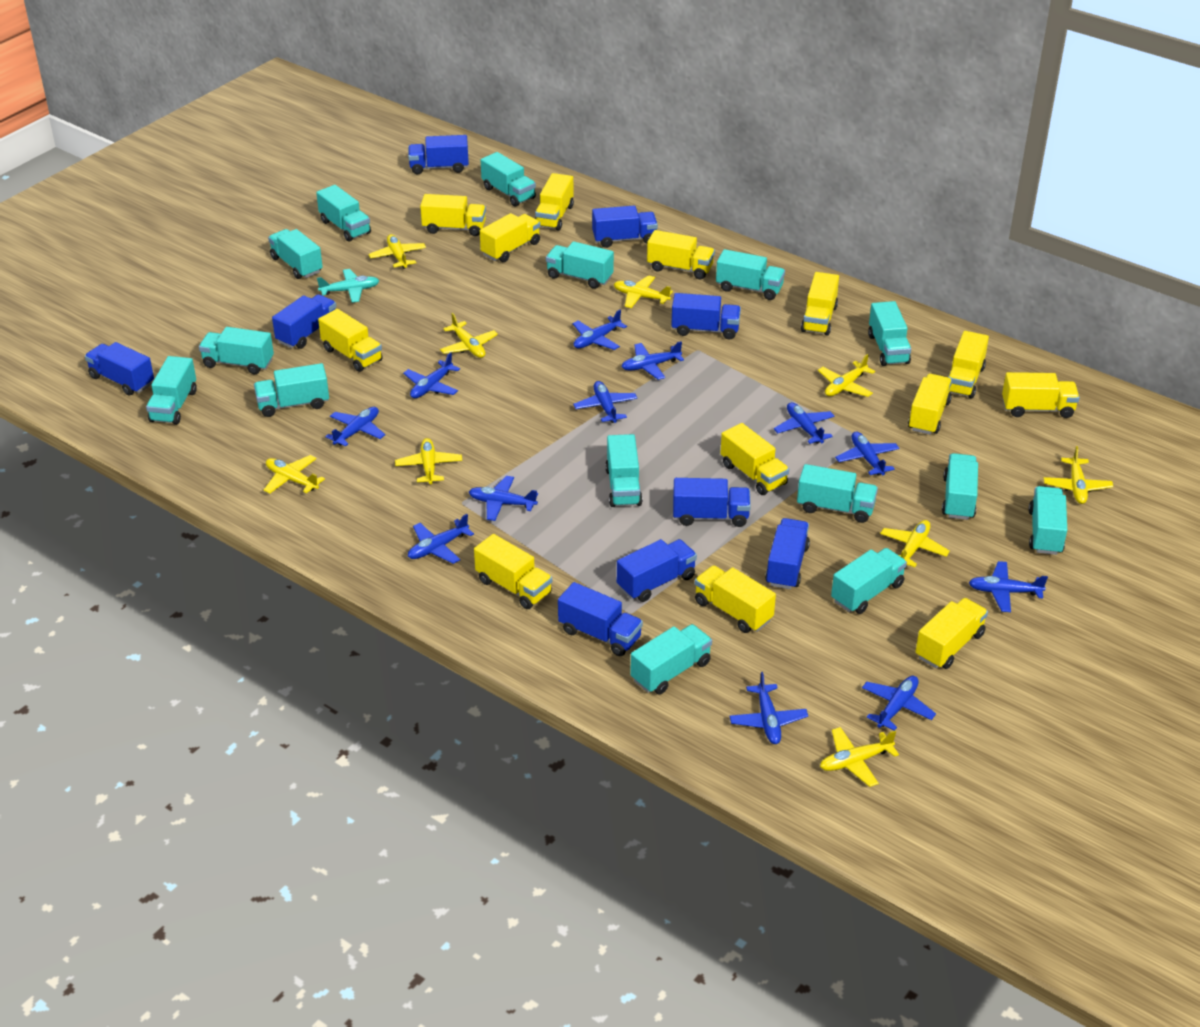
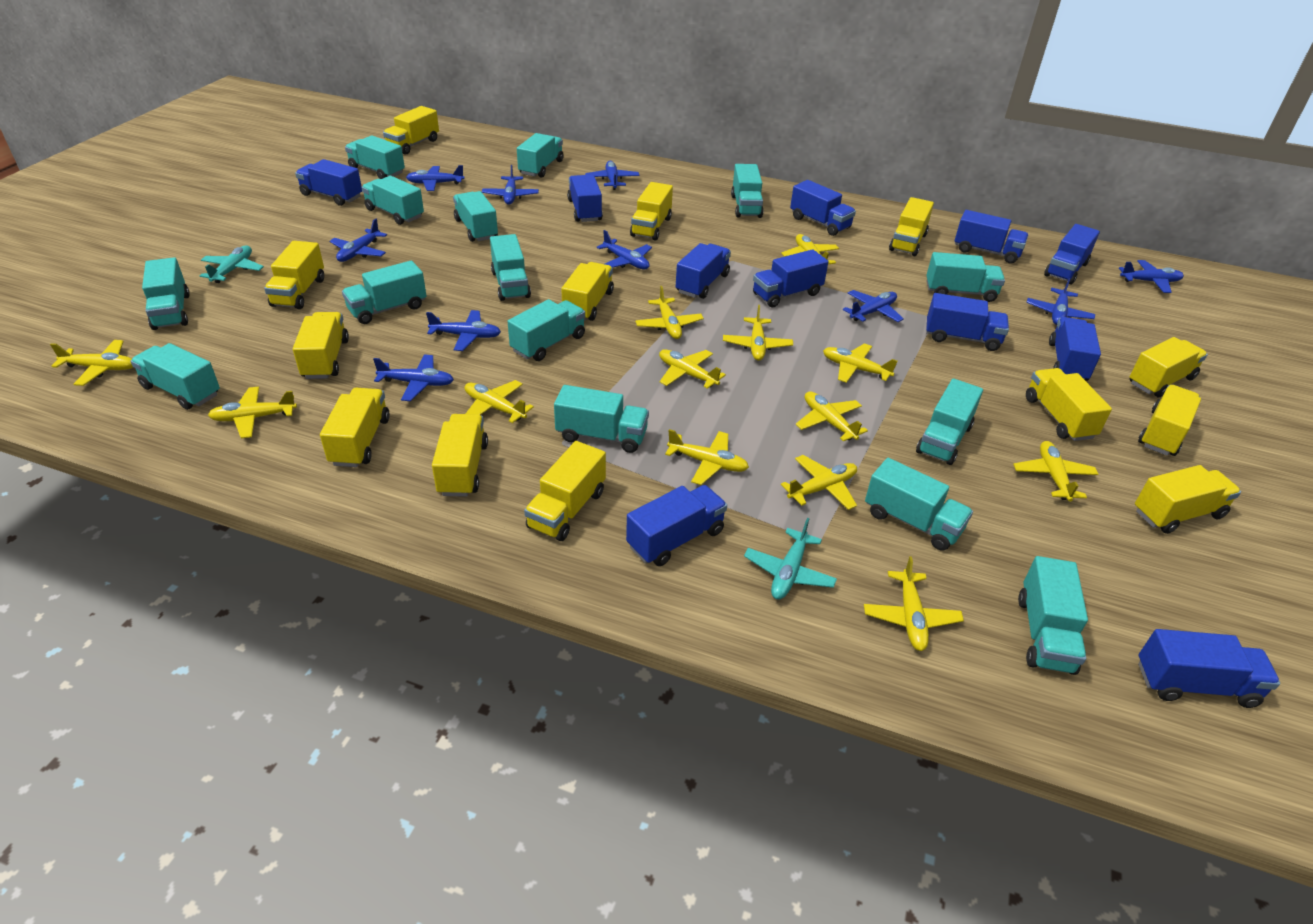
blue plane: [325,407,385,446] [403,352,460,398] [408,514,474,564] [469,476,538,521] [573,309,627,350] [573,381,637,423] [621,341,684,380] [729,672,808,744] [774,402,835,444] [835,431,900,476] [862,676,936,731] [969,561,1048,612] = 12 -> [330,219,387,262] [373,354,454,401] [406,165,465,191] [426,310,501,351] [482,165,539,205] [585,161,639,190] [597,230,652,270] [843,290,904,322] [1026,278,1095,325] [1119,260,1184,293] = 10
blue truck: [85,342,154,396] [272,294,336,349] [408,135,469,175] [558,582,643,656] [592,206,658,248] [617,539,697,602] [671,293,741,339] [673,478,751,527] [765,518,810,589] = 9 -> [295,159,362,206] [567,175,603,222] [626,485,727,566] [676,243,731,299] [753,249,828,307] [790,180,856,236] [926,293,1009,351] [955,210,1028,263] [1044,224,1100,284] [1049,317,1101,381] [1138,629,1280,708] = 11
turquoise plane: [317,269,379,303] = 1 -> [200,246,264,283] [744,518,837,600] = 2
yellow plane: [264,455,325,494] [368,234,426,269] [395,438,462,484] [440,313,498,358] [614,275,673,308] [818,354,875,397] [820,727,899,787] [880,520,950,567] [1044,446,1113,504] = 9 -> [50,340,133,386] [208,387,297,438] [465,380,534,423] [635,286,704,339] [659,349,726,389] [665,429,749,485] [723,305,793,361] [781,234,839,265] [781,455,857,510] [796,391,868,441] [823,343,897,383] [864,556,964,651] [1013,441,1099,502] = 13

